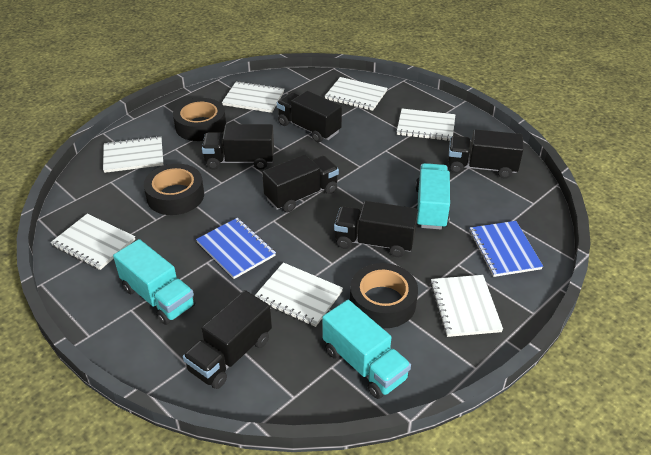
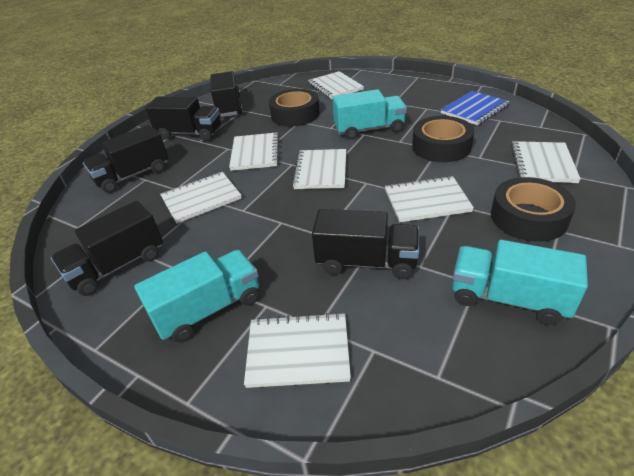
black truck: [183,290,272,389] [202,124,274,170] [262,154,339,212] [276,91,342,142] [334,201,418,257] [448,129,523,179] = 6 -> [51,201,163,296] [83,125,168,193] [146,97,221,141] [210,71,243,117] [312,209,419,279] = 5
blue notebook: [196,218,276,279] [469,221,543,277] = 2 -> [441,91,510,125] = 1

